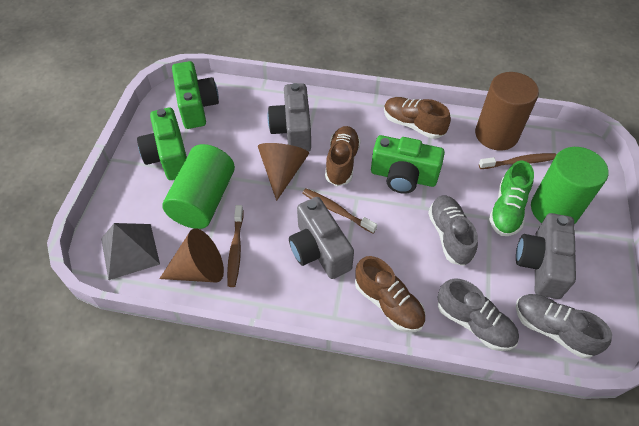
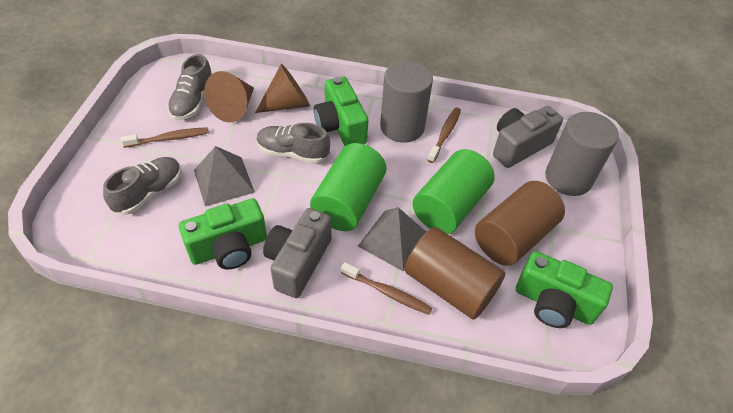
brown cylinder: [475,72,539,151] = 1 -> [405,227,505,320] [475,181,565,266] = 2
brown shoe: [325,126,361,186] [355,256,425,332] [384,97,451,139] = 3 -> none = 0
green shoe: [489,161,534,236] = 1 -> none = 0
grey camera: [268,83,311,152] [289,197,354,279] [516,213,576,299] = 3 -> [263,208,331,298] [493,106,563,168] = 2
grey cylinder: none = 0 -> [380,61,433,143] [545,112,619,196] = 2
grey pyramid: [101,223,160,280] = 1 -> [194,146,255,206] [358,207,426,271] = 2

